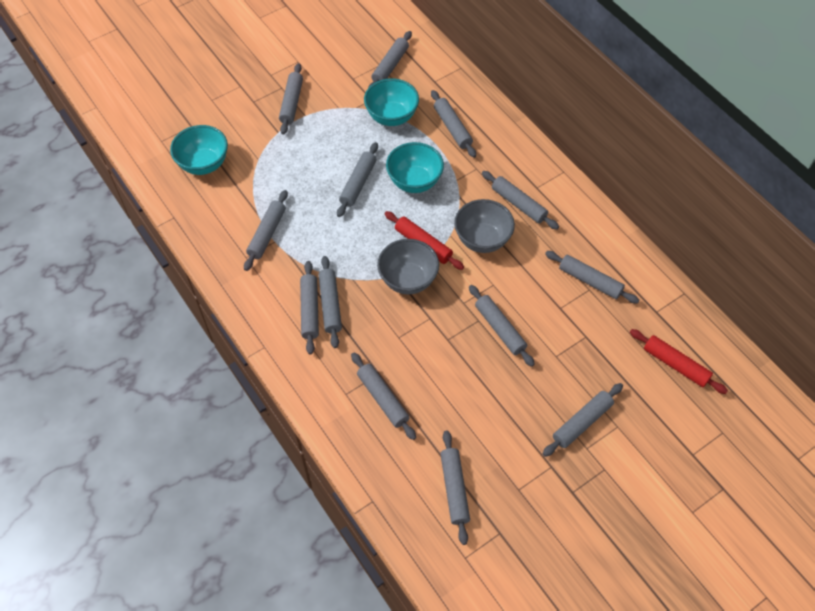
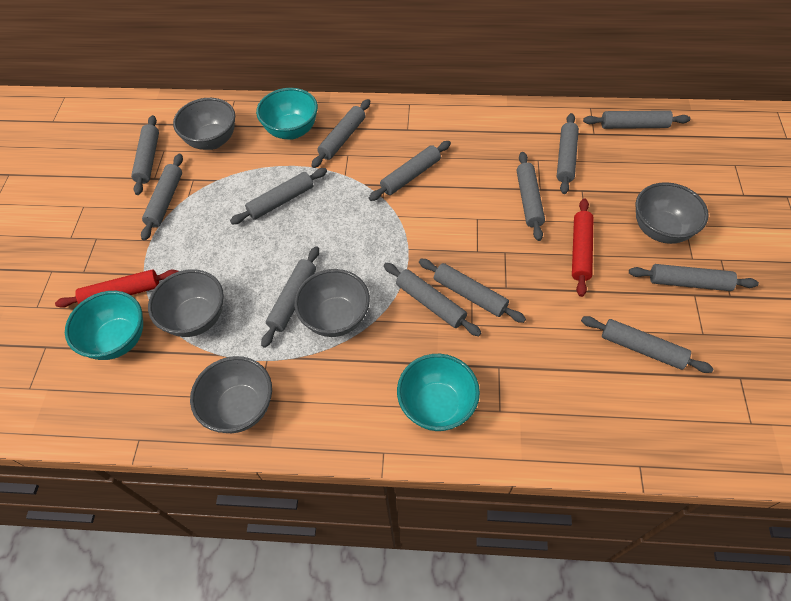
grey bowl: [377,239,439,295] [454,199,515,253] = 2 -> [148,269,224,337] [173,98,235,150] [190,356,272,433] [294,269,370,337] [635,182,709,244] = 5

